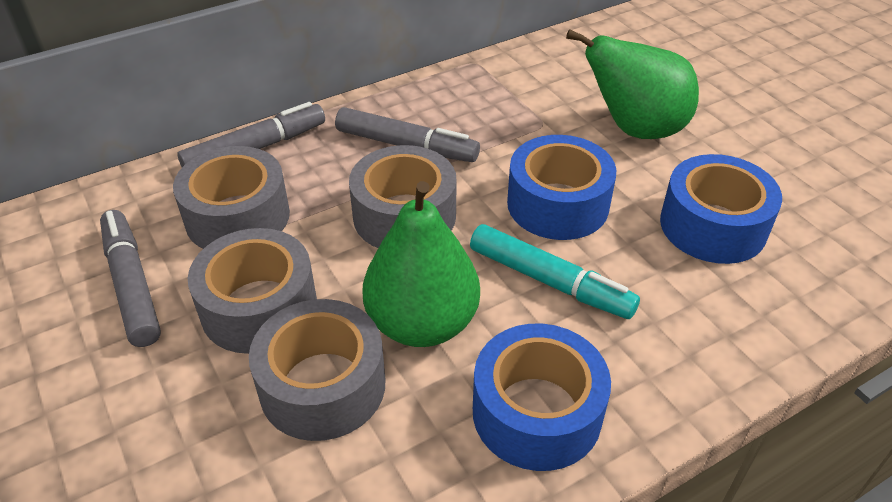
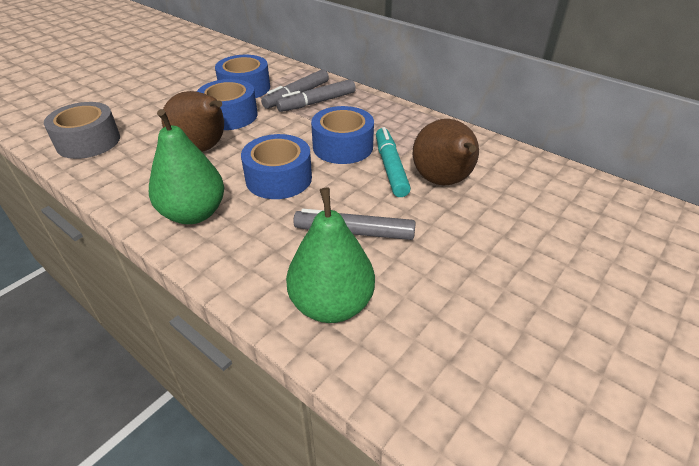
blue tape: [473,324,611,471] [507,135,616,240] [660,154,782,264] = 3 -> [197,79,258,130] [215,55,270,98] [241,134,312,199] [311,106,374,164] = 4
brown pear: none = 0 -> [161,91,224,152] [413,119,479,185] = 2
grey tape: [173,146,290,249] [188,228,317,354] [249,299,385,441] [349,145,457,248] = 4 -> [44,102,120,159] = 1

